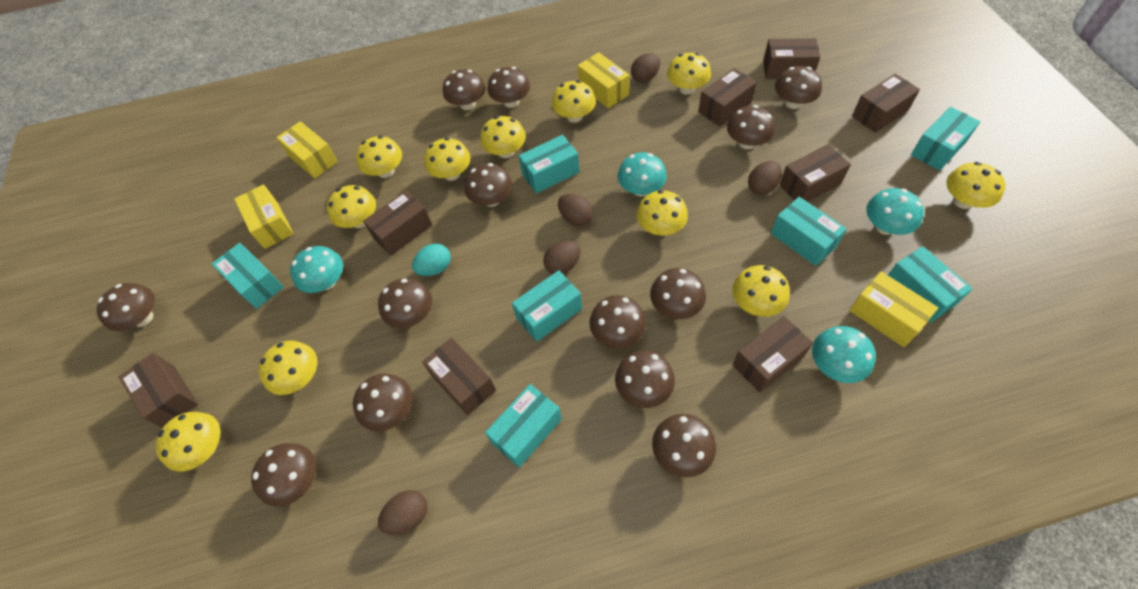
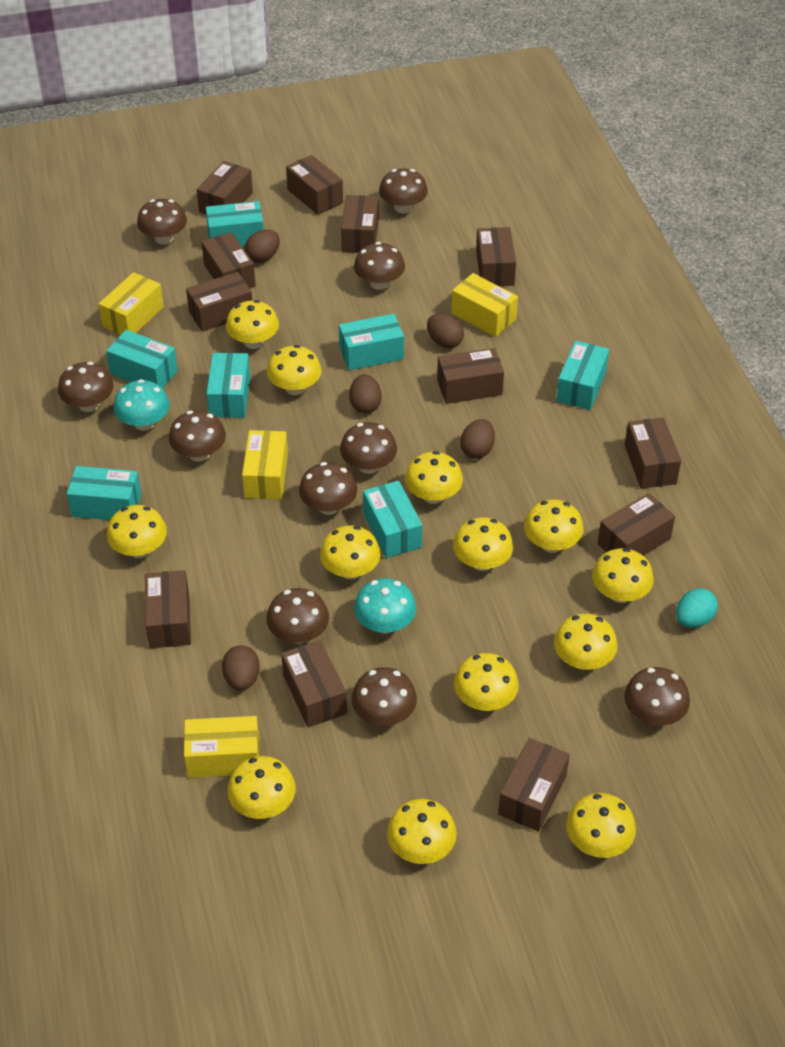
brown box: [119,353,198,428] [363,191,432,256] [422,338,496,415] [698,68,757,126] [733,316,813,393] [763,38,820,79] [779,144,851,202] [852,74,920,133] = 8 -> [145,570,191,648] [186,272,252,332] [197,161,253,215] [201,232,256,288] [281,640,347,727] [286,155,343,215] [341,195,379,253] [437,348,504,404] [476,227,516,286] [498,738,570,832] [597,493,675,556] [625,417,681,489] = 12
brown mushroom: [97,283,155,331] [251,443,316,507] [353,373,413,431] [378,278,432,328] [443,69,485,110] [465,163,512,207] [487,67,530,108] [589,295,646,348] [615,350,675,408] [650,268,706,319] [652,414,716,477] [727,105,775,149] [775,66,822,109] = 13 -> [58,362,114,412] [137,199,187,245] [169,410,226,462] [266,588,329,644] [299,462,357,515] [340,422,397,474] [352,667,417,726] [354,242,405,290] [379,169,428,214] [624,667,690,726] = 10
turquoise mushroom: [290,246,343,293] [618,152,667,197] [812,326,876,383] [866,188,924,235] = 4 -> [114,379,170,431] [354,578,416,634] = 2
yellow mushroom: [155,412,221,472] [258,341,317,395] [327,185,376,228] [356,136,402,178] [424,137,470,181] [480,116,526,158] [552,80,596,123] [637,190,688,236] [667,53,711,95] [732,265,790,317] [946,162,1006,209] = 11 -> [107,505,167,558] [226,300,279,349] [227,756,296,819] [267,345,322,395] [320,525,381,579] [387,799,457,864] [405,451,463,504] [453,517,513,571] [454,653,519,711] [524,499,584,553] [554,614,618,670] [566,793,636,858] [592,548,654,603] = 13

